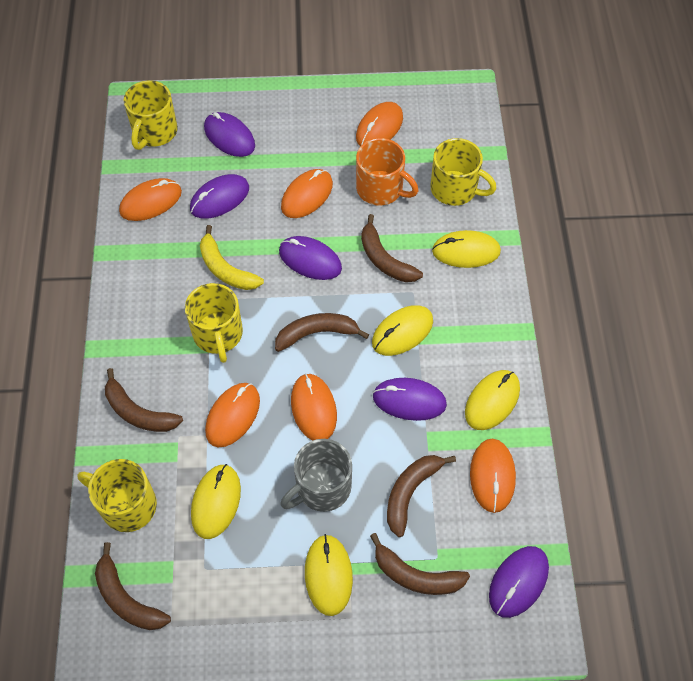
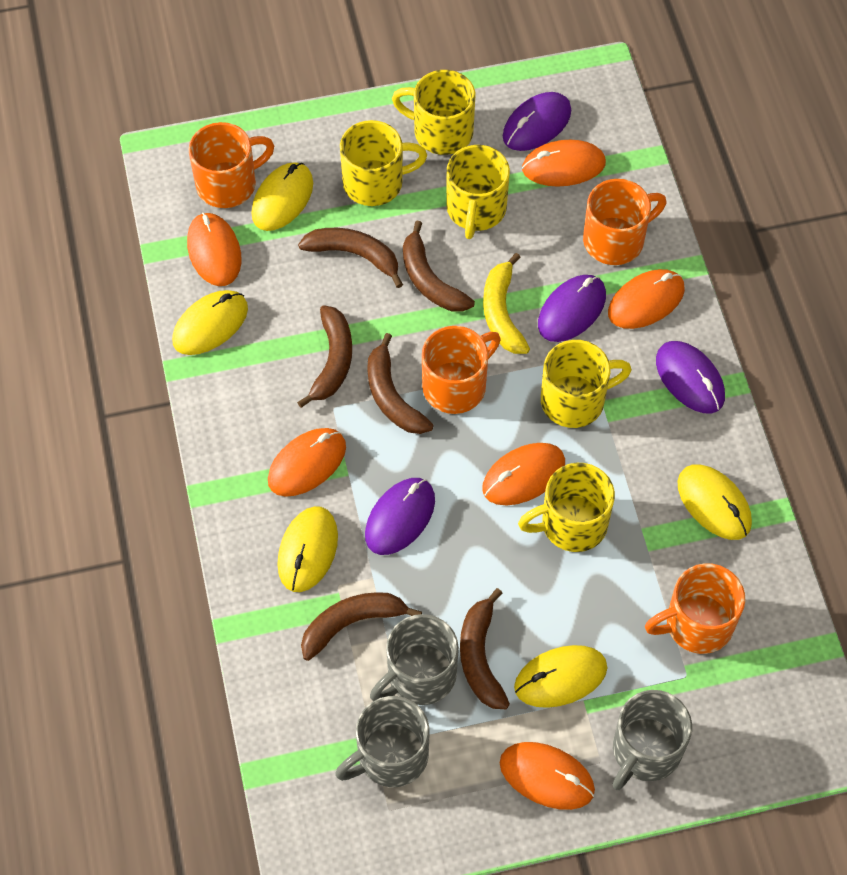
grey mug: [280,439,352,512] = 1 -> [335,696,429,787] [370,614,459,705] [612,690,692,790] = 3
orange mug: [356,138,419,205] = 1 -> [189,122,274,208] [422,326,501,414] [583,179,666,265] [645,563,745,654] = 4
purple mouse: [190,174,249,218] [204,112,255,157] [279,236,342,280] [373,378,447,421] [489,546,549,618] = 5 -> [365,478,435,555] [503,92,571,151] [538,275,606,342] [656,341,725,414] = 4
yellow mug: [77,459,157,532] [124,80,178,150] [185,283,243,363] [430,138,497,206] = 4 -> [340,120,427,206] [392,70,475,155] [446,145,510,239] [518,463,615,552] [541,340,632,428] = 5

